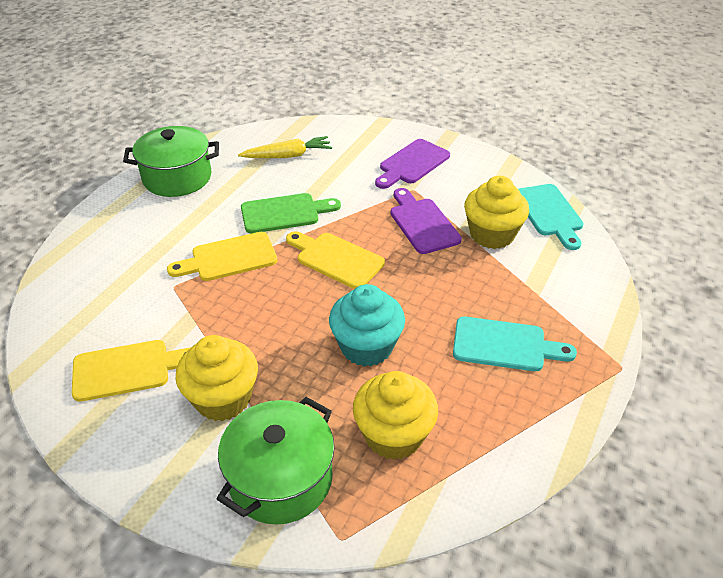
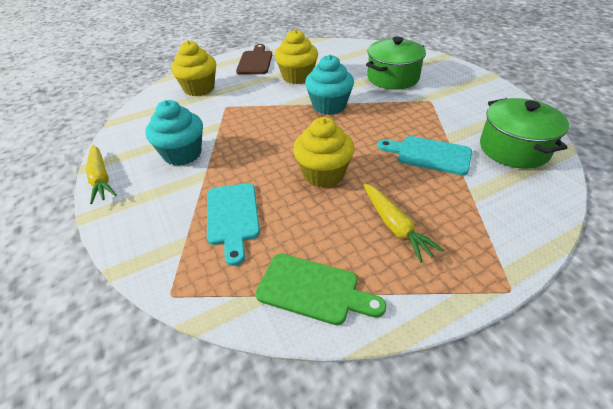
brown cutting board: none = 0 -> [236,44,272,75] = 1
purple cutting board: [375,139,450,189] [390,188,462,254] = 2 -> none = 0
turquoise cupcake: [329,284,405,367] = 1 -> [145,100,203,166] [305,55,354,115] = 2
yellow carrot: [238,136,332,158] = 1 -> [86,145,117,204] [363,183,444,263] = 2
yellow cutting board: [72,340,191,402] [167,232,277,281] [286,231,385,289] = 3 -> none = 0

